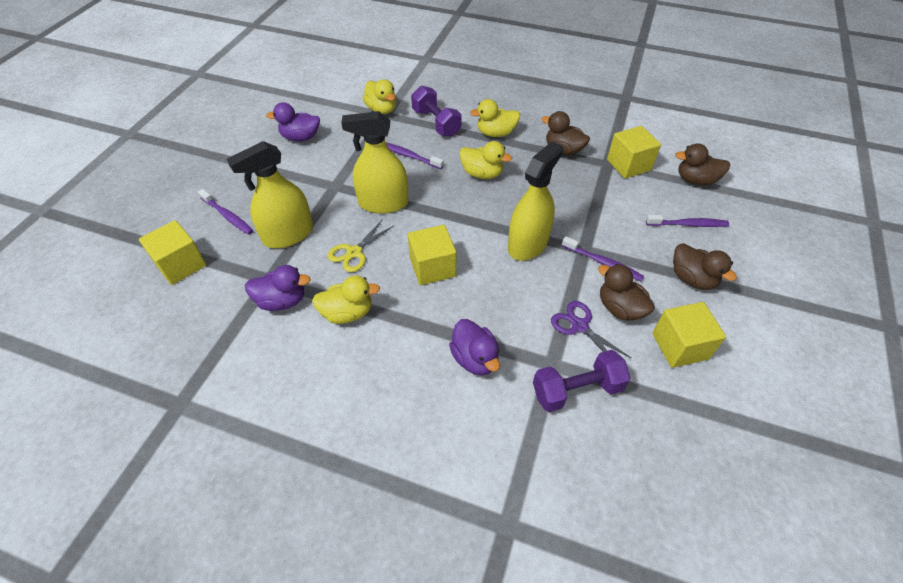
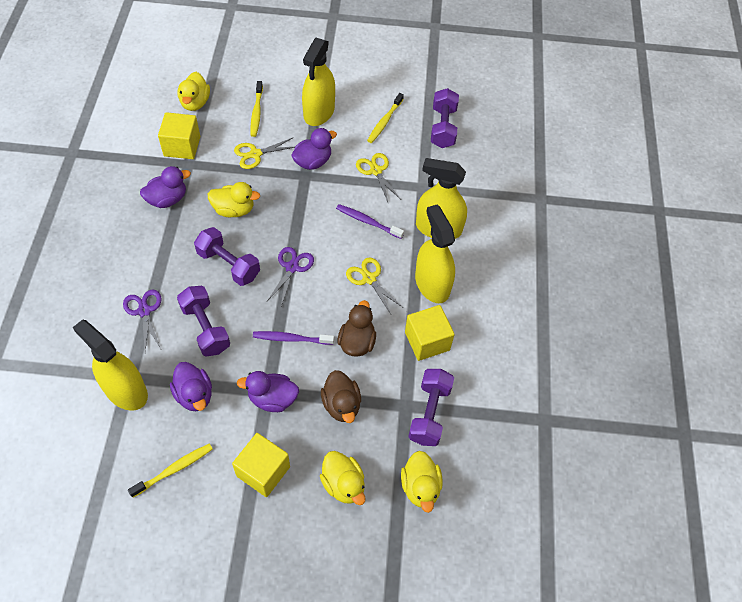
brown duck: [542,111,590,155] [598,264,655,321] [673,243,737,290] [675,143,730,185] = 4 -> [321,370,361,423] [338,300,376,357] = 2
purple duck: [245,265,311,311] [266,102,320,141] [449,319,500,376] = 3 -> [140,166,191,208] [170,362,212,411] [237,371,299,412] [291,128,337,170] = 4
purple dumbbell: [411,86,462,137] [533,350,631,412] = 2 -> [177,286,230,356] [194,227,260,286] [408,369,454,446] [431,88,459,148] = 4
purple scissors: [551,301,631,358] = 1 -> [123,290,162,351] [267,247,314,306] = 2
purple toothbrush: [198,189,253,235] [386,143,444,169] [562,236,644,281] [646,215,729,227] = 4 -> [253,331,334,345] [336,204,404,239] = 2
yellow cube: [139,220,206,285] [408,225,456,285] [607,126,661,179] [652,302,726,368] = 4 -> [158,112,200,159] [232,433,290,497] [405,305,455,361] = 3
yellow scissors: [328,219,393,272] = 1 -> [234,137,295,169] [346,257,402,314] [356,153,401,202] = 3
yellow spray bottle: [227,141,313,248] [341,111,408,214] [508,141,563,261] = 3 -> [72,319,148,411] [302,38,335,126] [415,204,455,303] [416,158,467,239] = 4
yellow toothbrush: none = 0 -> [128,444,213,498] [250,81,263,137] [367,93,404,143] = 3

